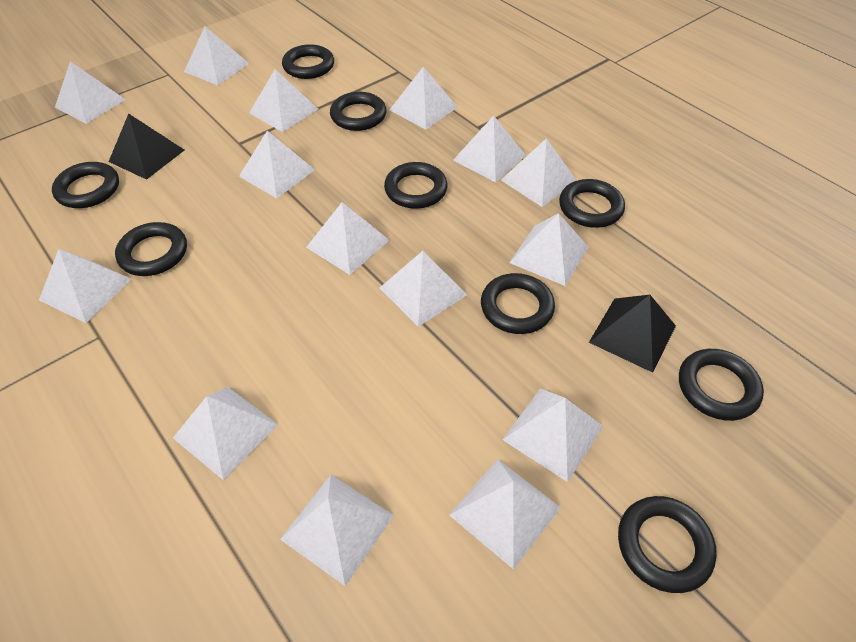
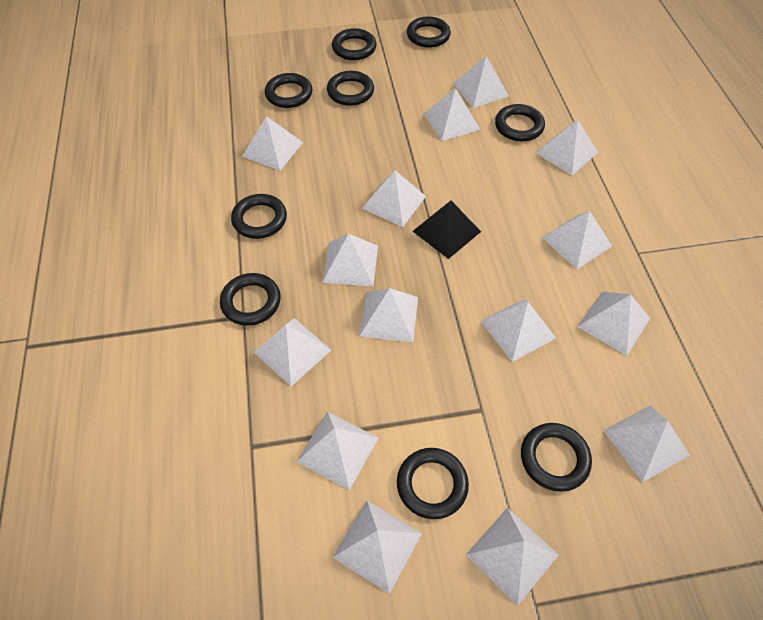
black pyramid: [109,113,184,180] [589,295,676,373] = 2 -> [413,201,481,259] = 1

